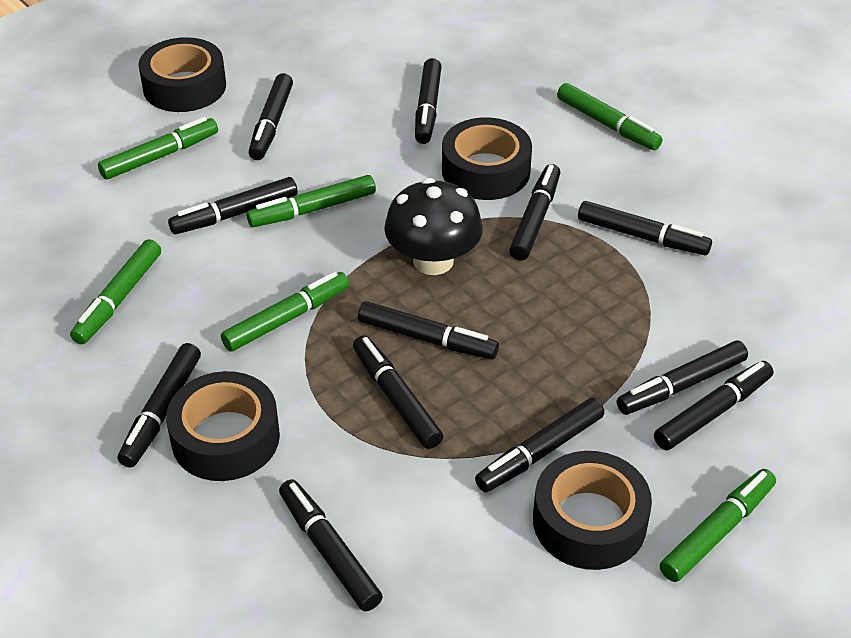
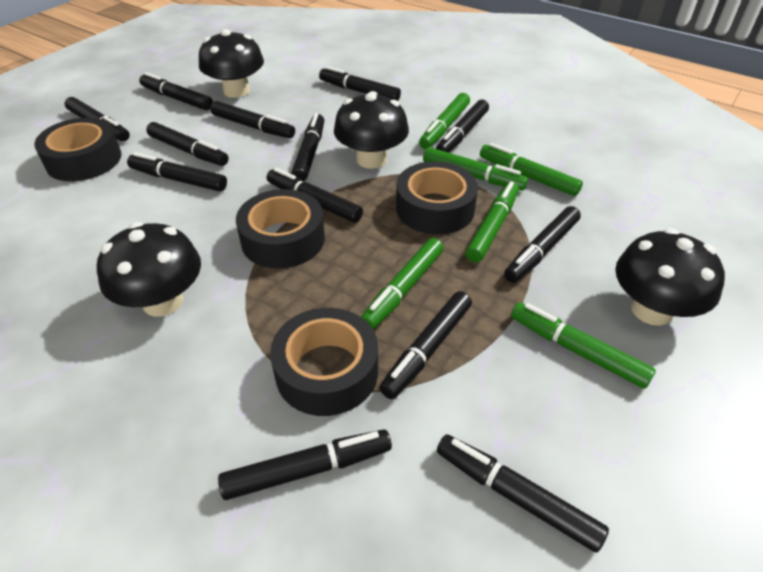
black marker: [117,343,201,468] [168,177,298,234] [248,73,293,160] [279,479,383,611] [353,335,443,449] [358,301,499,359] [415,58,442,144] [475,398,604,493] [509,164,560,261] [578,201,712,255] [617,340,748,415] [654,361,773,450] = 12 -> [64,97,130,141] [127,152,227,191] [139,72,213,111] [146,122,229,166] [210,101,295,138] [218,429,392,500] [267,168,363,223] [291,113,324,181] [319,66,401,101] [380,291,472,399] [436,100,489,153] [437,434,609,553] [504,206,581,283] = 13
black mushroom: [384,178,483,275] = 1 -> [97,222,201,317] [199,29,264,98] [334,91,409,169] [615,228,725,326] = 4

